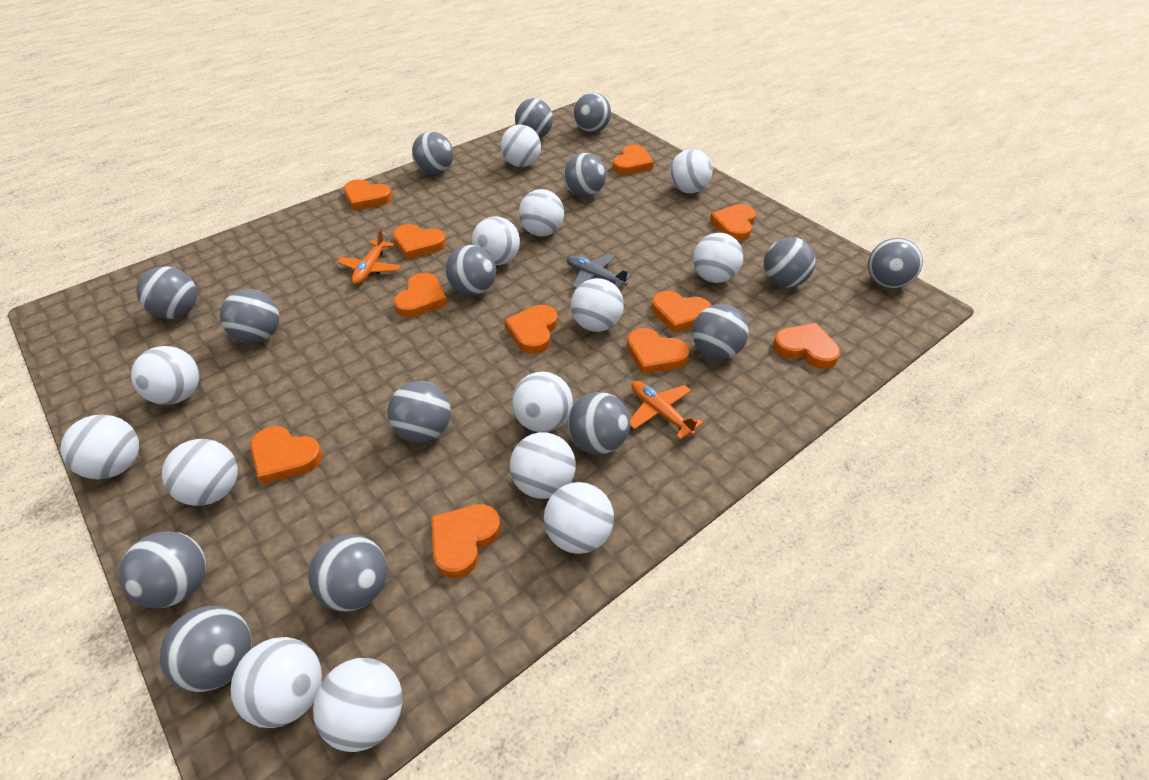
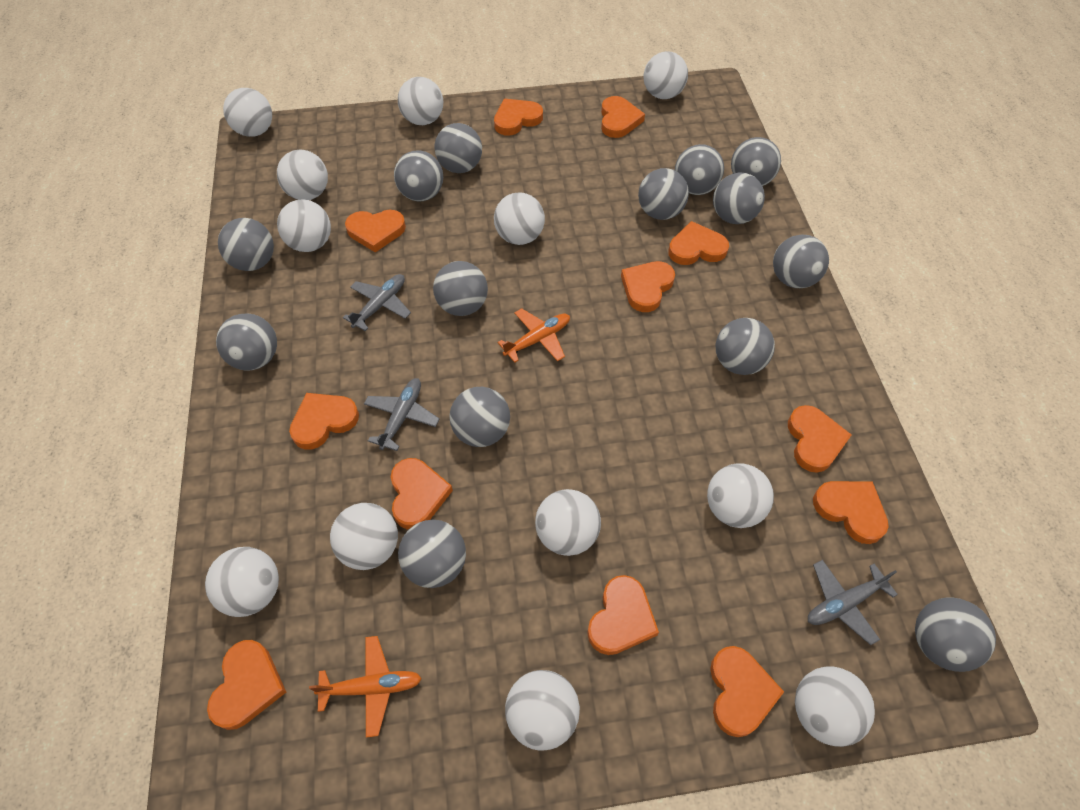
grey ball: [119,531,206,608] [136,266,197,319] [160,606,252,692] [220,289,279,344] [308,534,387,612] [387,381,451,443] [412,131,453,175] [445,245,496,296] [515,98,553,138] [564,153,606,197] [567,392,630,455] [574,92,611,133] [692,304,749,360] [764,237,816,287] [868,238,923,288] = 15 -> [216,314,277,371] [218,218,274,271] [394,150,443,201] [398,519,466,588] [433,261,488,316] [434,123,482,173] [449,387,510,447] [638,168,689,220] [675,144,724,195] [713,173,765,224] [716,318,775,375] [731,137,781,186] [773,234,829,288] [915,598,996,672] = 14
grey plane: [567,253,631,289] = 1 -> [343,274,411,331] [364,378,440,451] [808,560,898,645] = 3
orange heart: [250,426,322,484] [344,179,392,211] [393,224,446,259] [394,273,447,318] [431,504,501,578] [504,305,558,354] [612,145,654,175] [627,328,689,374] [652,291,712,333] [710,204,756,241] [773,323,840,369] = 11 -> [207,640,286,730] [289,393,359,450] [345,210,406,252] [391,458,453,529] [494,99,543,136] [587,575,659,655] [601,96,645,138] [621,261,675,312] [668,221,729,265] [710,646,784,737] [788,405,851,473] [813,481,889,544] = 12
white ball: [61,415,139,479] [131,346,200,405] [162,439,238,506] [230,637,322,728] [313,658,403,752] [472,216,520,265] [501,125,541,167] [510,432,576,499] [512,371,573,432] [519,189,564,236] [544,482,614,554] [571,278,624,332] [670,149,713,193] [693,233,743,283] = 14 -> [205,547,279,617] [223,88,272,137] [277,150,328,200] [277,199,331,252] [330,503,398,570] [398,77,443,125] [494,192,545,245] [505,670,580,751] [535,489,601,556] [644,51,688,99] [707,463,774,528] [795,667,875,747] = 12

